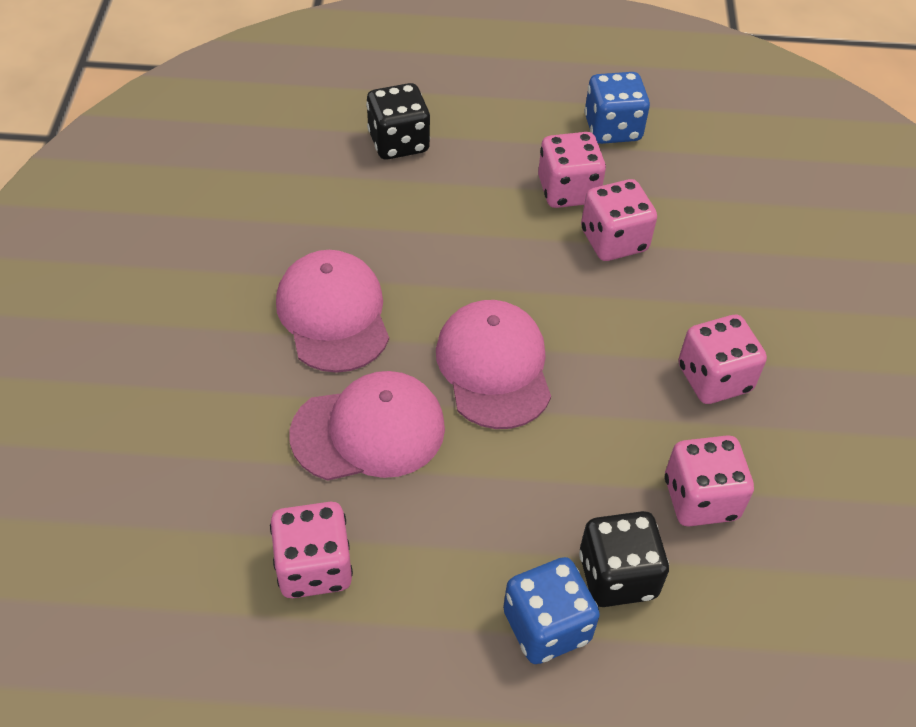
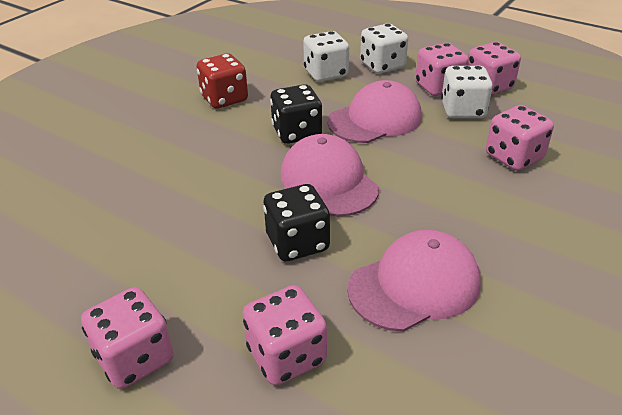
blue dice: [503,557,600,664] [584,72,650,144] = 2 -> none = 0
red dice: none = 0 -> [197,54,248,108] = 1
white dice: none = 0 -> [303,31,349,82] [360,24,408,74] [441,66,493,118] = 3

